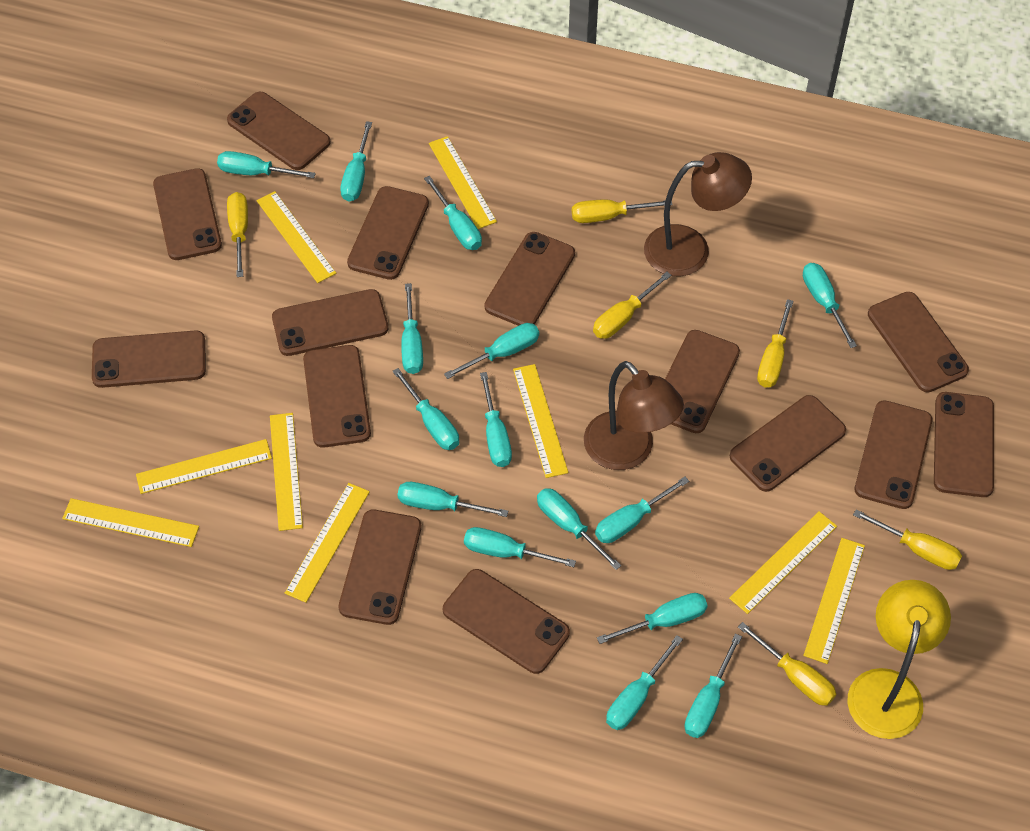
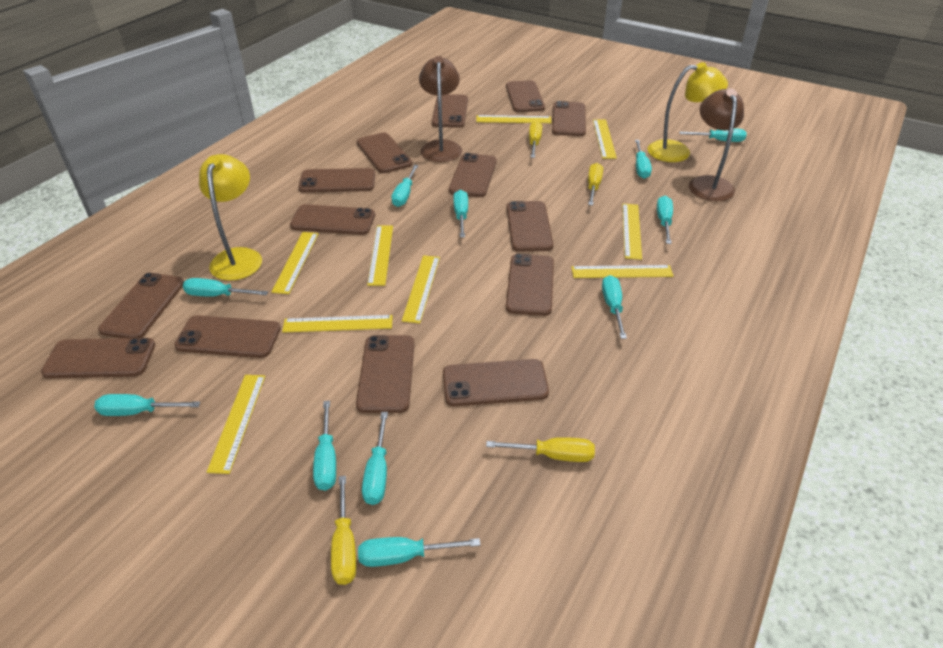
turquoise screwdriver: [217,151,316,178] [340,121,372,202] [392,368,459,450] [397,482,508,517] [401,283,423,374] [424,176,482,250] [444,323,539,379] [464,527,576,567] [480,372,512,467] [537,488,621,570] [595,476,689,543] [597,593,708,644] [606,635,683,730] [684,633,742,738] [803,263,857,348] = 15 -> [94,394,200,416] [183,278,268,297] [313,401,336,491] [358,537,480,567] [362,412,388,505] [391,165,418,207] [453,190,468,237] [602,275,627,339] [635,140,652,179] [657,196,673,244] [679,128,747,142] = 11
yellow lamp: [847,580,951,739] = 1 -> [199,154,262,281] [647,62,728,162] = 2
yellow screwdriver: [227,192,248,277] [572,199,672,223] [593,272,672,339] [738,622,836,706] [757,299,793,388] [853,509,962,570] = 6 -> [331,476,356,585] [486,437,595,462] [529,121,542,158] [588,163,603,205] = 4

